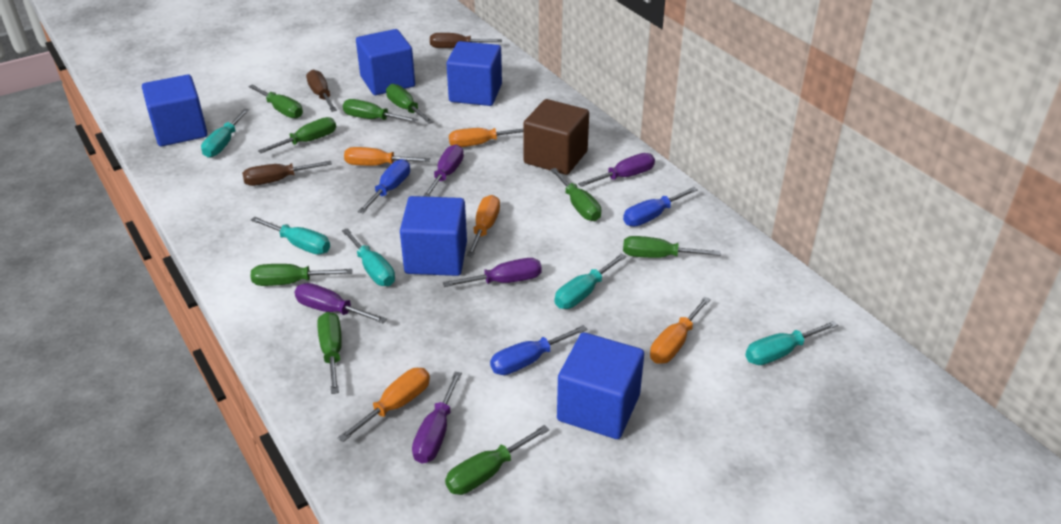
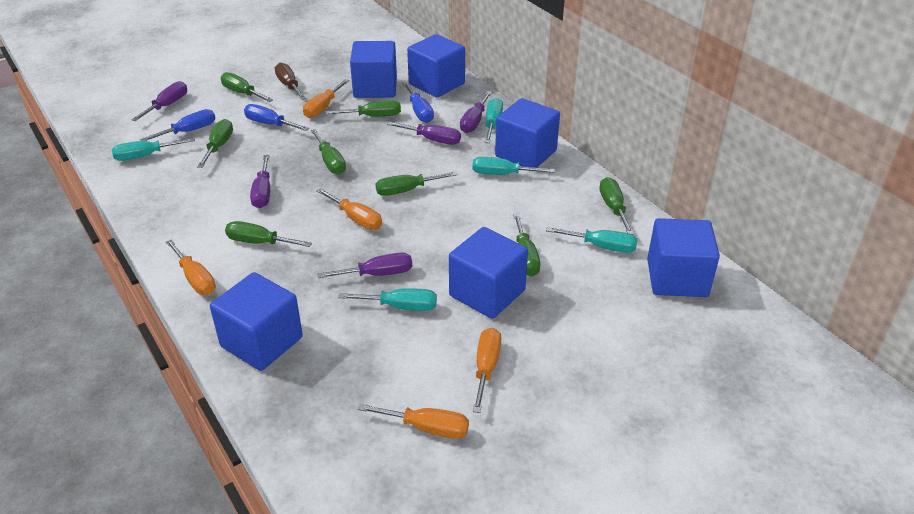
blue cube: [142,75,208,146] [356,29,415,95] [400,196,467,276] [446,41,502,106] [557,332,644,439] = 5 -> [210,272,303,371] [350,41,397,98] [407,34,465,98] [449,227,528,319] [495,98,560,168] [647,218,720,297] = 6
brown cube: [523,99,589,175] = 1 -> none = 0
brown screwdriver: [242,161,332,186] [306,69,337,112] [430,33,502,48] = 3 -> [275,63,306,100] = 1
green screwdriver: [248,84,303,119] [251,264,353,286] [258,117,336,153] [318,312,342,394] [343,99,418,122] [386,84,434,124] [445,425,549,495] [550,168,601,221] [623,236,721,258] = 9 -> [197,119,233,168] [221,72,273,102] [225,221,312,247] [311,129,346,175] [326,100,401,117] [375,172,458,196] [513,213,540,277] [599,177,634,235] = 8

